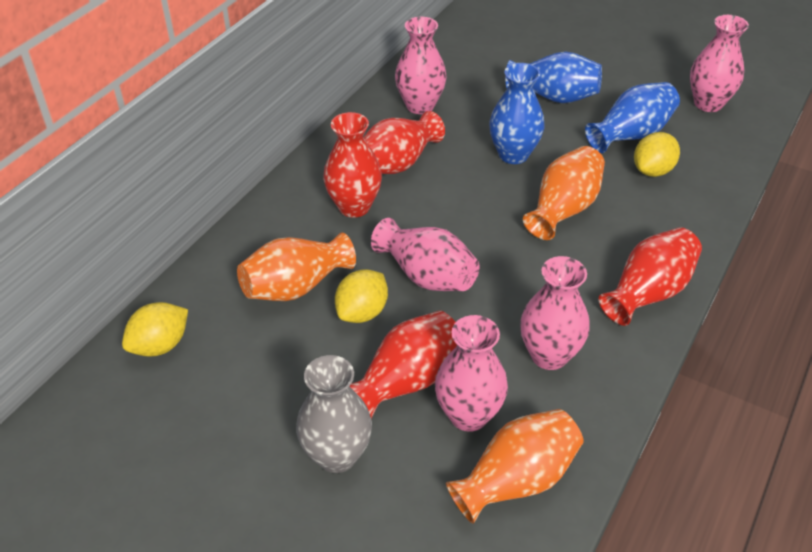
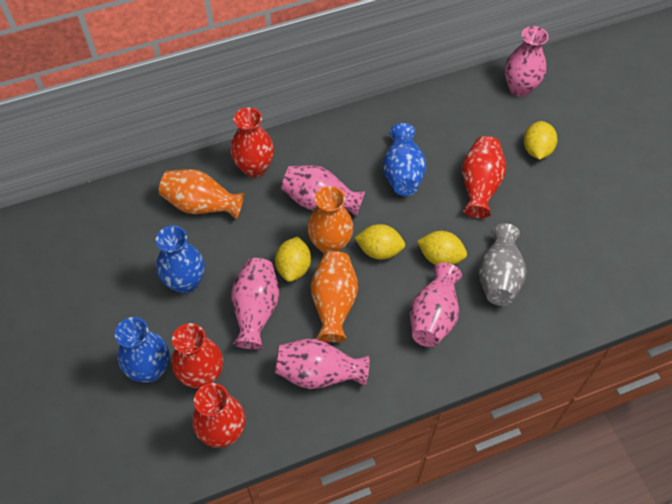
yellow lemon: [122,302,188,357] [335,269,388,323] [634,132,680,177] = 3 -> [275,236,311,282] [355,224,405,260] [417,231,467,265] [524,121,558,160] = 4

